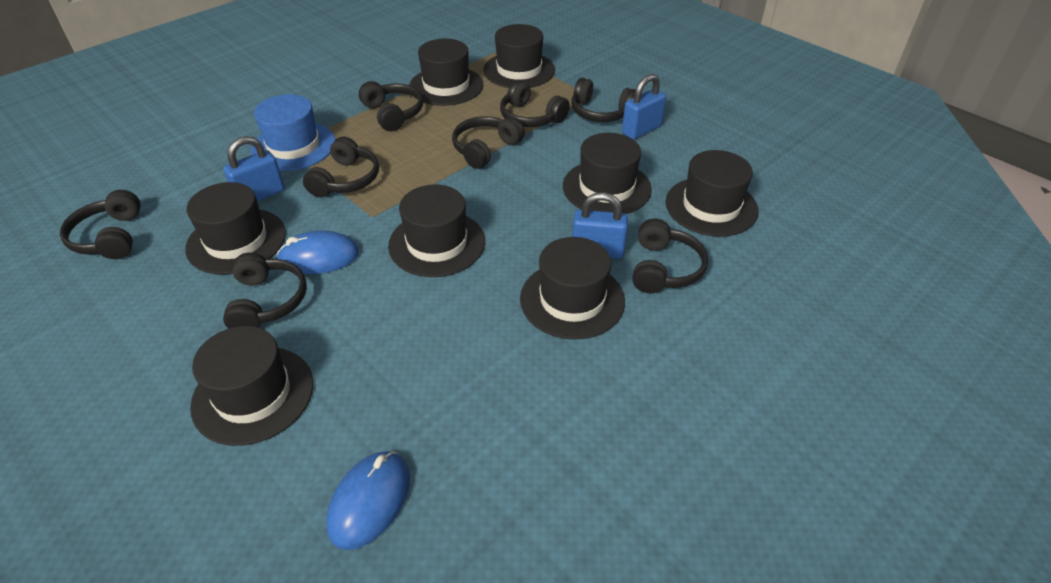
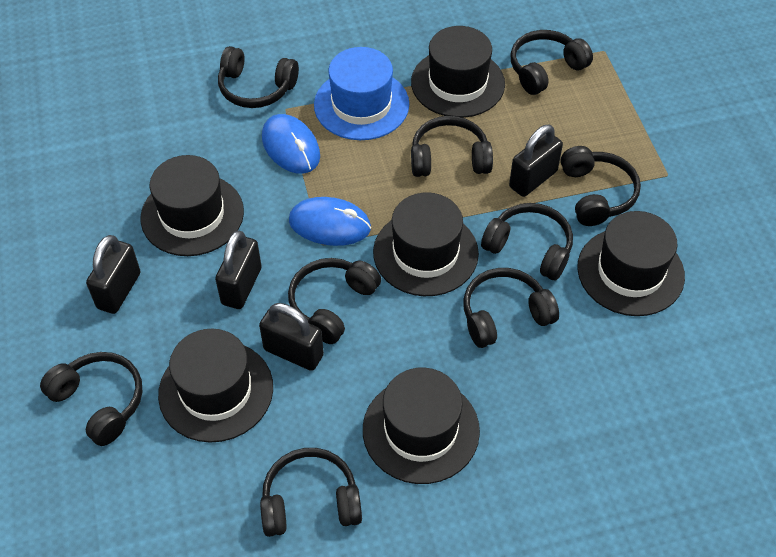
black hat: [185,182,286,275] [190,326,313,446] [388,184,485,277] [409,39,483,106] [483,24,555,88] [520,237,625,340] [563,133,652,214] [665,150,759,237] = 8 -> [141,155,244,256] [158,329,273,443] [363,368,480,484] [373,192,479,296] [411,26,505,118] [577,211,685,316] = 6
black headphones: [60,190,141,259] [223,252,307,329] [303,136,379,197] [359,81,423,131] [452,116,525,169] [500,80,570,127] [572,78,636,122] [632,219,708,293] = 8 -> [40,352,142,446] [218,46,299,108] [260,448,362,537] [288,258,381,344] [411,116,493,177] [463,268,559,348] [481,203,573,280] [510,30,593,95] [561,146,641,226] = 9
black padlock: none = 0 -> [86,235,140,314] [215,230,262,309] [259,303,324,371] [509,125,563,197] = 4
blue padlock: [223,136,285,201] [572,192,628,259] [622,74,666,139] = 3 -> none = 0

